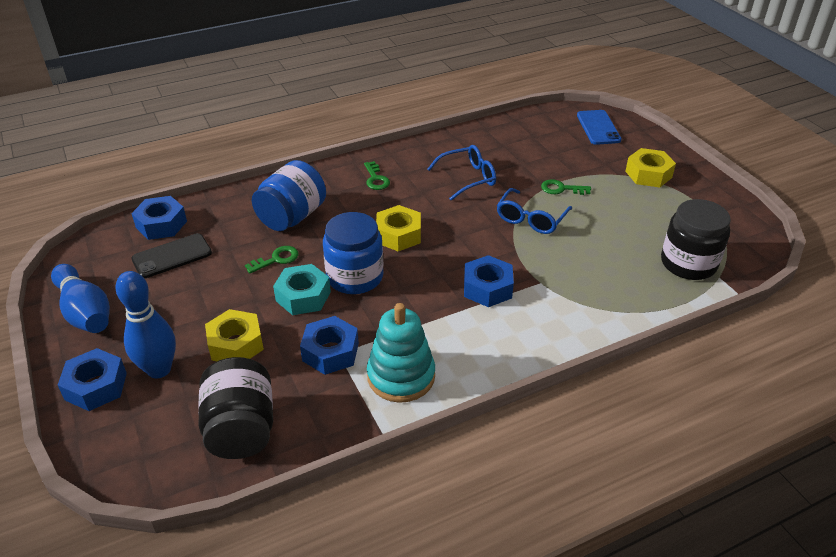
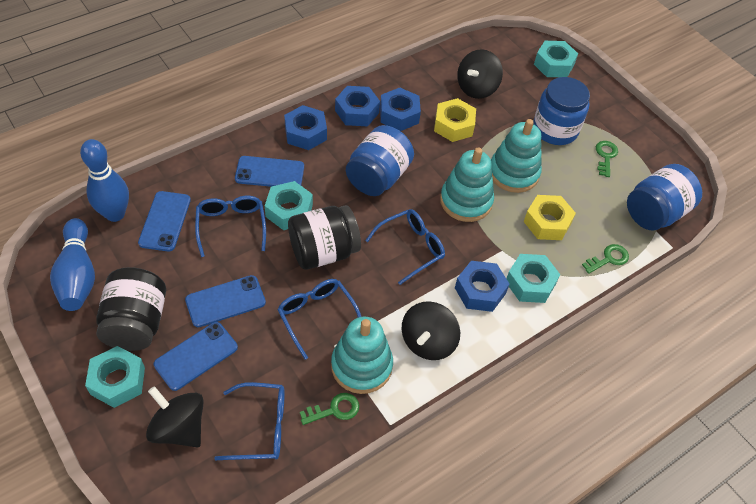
black phone: [132,233,212,278] = 1 -> none = 0
black spinning top: none = 0 -> [146,386,204,447] [402,301,460,360] [457,49,503,99] = 3
blue glasses: [428,145,496,201] [497,188,572,234] = 2 -> [195,196,266,257] [214,382,285,460] [277,279,361,360] [365,209,445,285] = 4
blue jar: [252,160,326,231] [323,212,383,294] = 2 -> [346,125,414,196] [533,77,590,145] [627,164,702,231] = 3
blue phone: [577,110,622,145] = 1 -> [138,191,191,251] [154,322,238,391] [185,275,266,327] [235,156,304,187] = 4
turquoise nut: [273,264,331,315] = 1 -> [85,346,145,408] [265,181,313,230] [506,254,560,303] [534,41,578,77] = 4
turquoise stacking toy: [367,303,435,403] = 1 -> [331,317,393,394] [440,148,494,222] [491,119,542,193] = 3
yellow nut: [205,309,264,361] [376,205,421,251] [625,148,676,187] = 3 -> [434,98,476,142] [524,195,576,240] = 2

